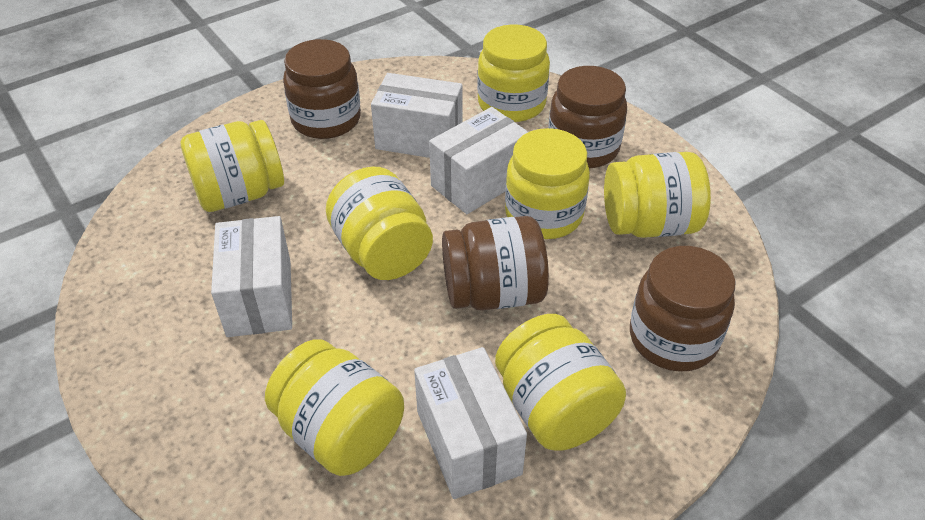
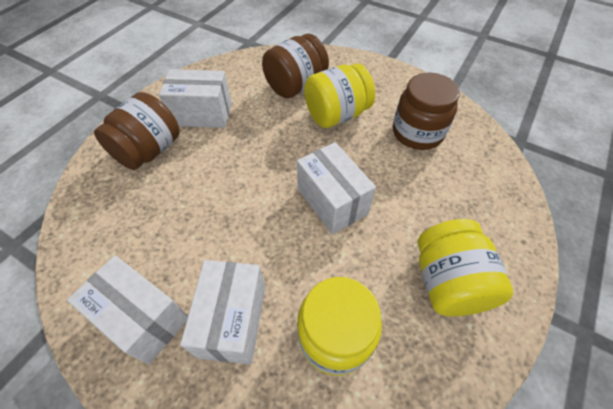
brown jar: [283,39,361,139] [442,216,549,310] [548,66,627,168] [630,246,736,372] = 4 -> [94,92,180,170] [262,34,329,98] [393,73,460,150] = 3
yellow jar: [180,120,284,212] [265,339,404,476] [326,167,433,280] [477,24,550,122] [495,314,626,451] [505,128,590,239] [604,152,711,238] = 7 -> [297,277,382,376] [304,64,375,128] [418,219,513,316] = 3

